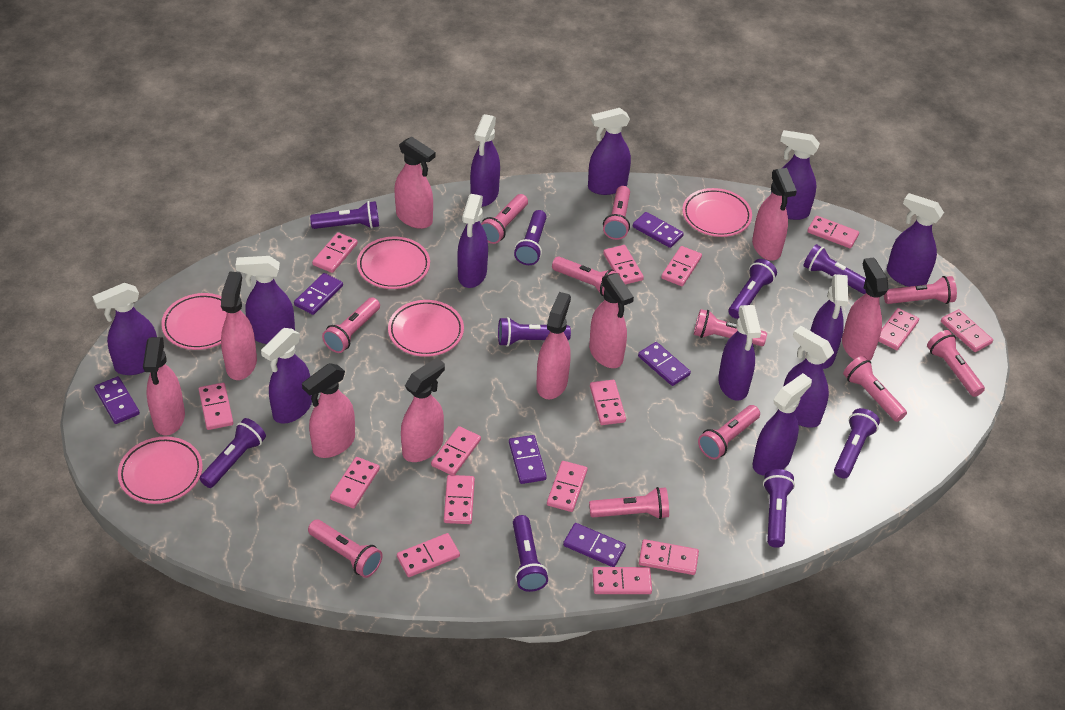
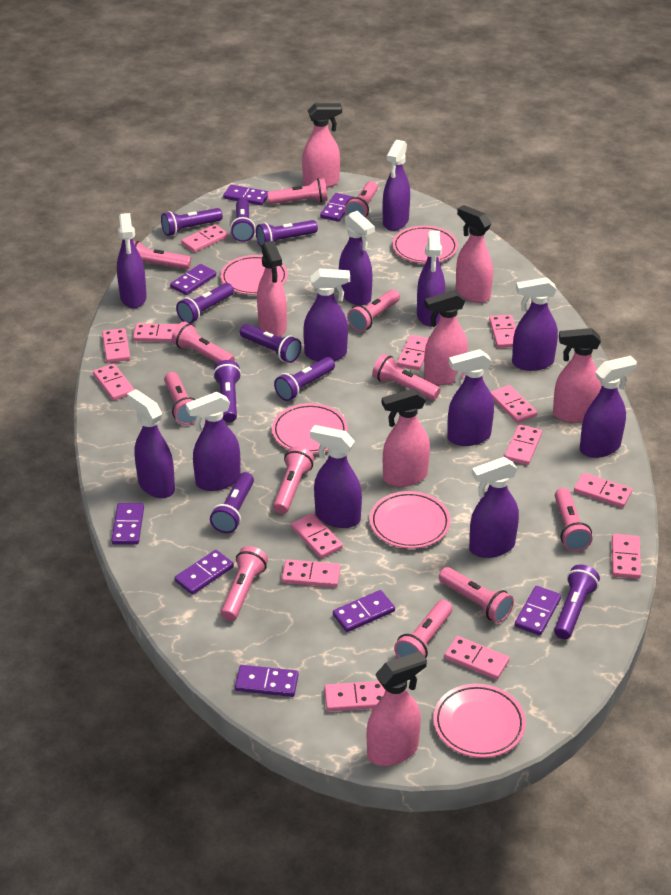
pink domino: [199,383,233,430] [312,232,358,273] [330,457,380,508] [397,533,460,577] [431,426,481,475] [444,475,475,524] [547,461,587,512] [590,380,626,425] [592,567,652,594] [603,245,644,285] [639,539,699,575] [661,246,702,286] [807,216,859,248] [878,308,919,350] [941,309,993,352] = 15 -> [93,364,134,401] [102,328,130,363] [133,323,179,342] [181,224,228,252] [282,559,341,587] [291,513,343,558] [324,681,385,712] [397,335,429,370] [444,636,509,680] [489,315,516,348] [490,385,537,423] [504,425,542,465] [574,473,632,508] [612,534,641,579] = 14
pink flashlight: [308,519,383,578] [322,297,380,353] [481,194,528,244] [552,257,620,296] [589,487,669,519] [603,186,630,240] [694,309,767,346] [698,405,760,460] [843,356,907,422] [884,276,957,304] [927,330,985,397] = 11 -> [133,241,191,269] [164,372,197,425] [172,321,235,363] [221,546,268,621] [267,178,328,204] [273,446,314,514] [344,181,378,218] [347,289,400,332] [372,354,440,400] [394,600,452,658] [439,567,514,623] [555,488,593,552] = 12
pink spray bottle: [143,337,185,436] [221,271,257,380] [302,363,355,458] [394,137,435,229] [401,358,445,462] [536,292,571,399] [589,273,634,368] [752,168,797,261] [842,257,889,361] = 9 -> [257,241,287,337] [302,103,342,188] [367,651,427,766] [382,388,430,487] [424,290,468,385] [456,205,493,303] [553,328,602,423] = 7
purple domino: [94,376,140,424] [294,273,343,315] [509,435,547,484] [563,523,626,567] [633,212,684,248] [638,342,691,386] = 6 -> [111,503,144,545] [170,264,216,295] [175,550,234,595] [223,185,269,206] [235,665,299,697] [320,193,353,222] [333,590,395,632] [515,586,561,636] = 8

